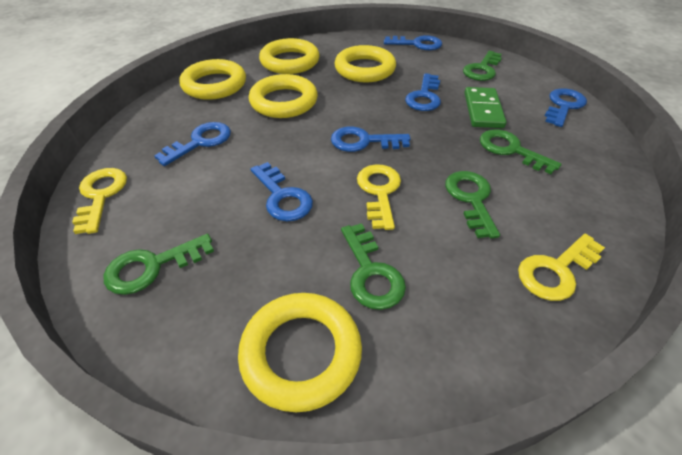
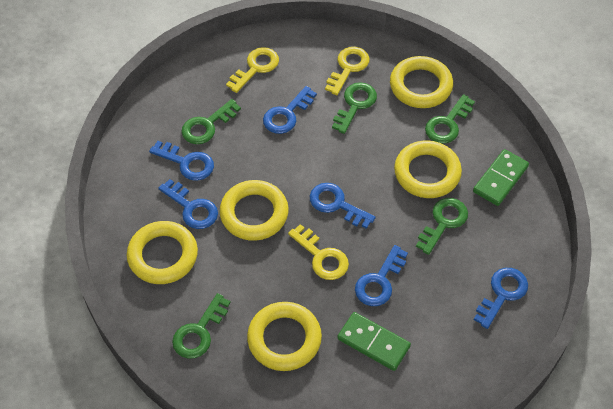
green domino: [464,87,506,128] = 1 -> [337,312,411,371] [473,149,529,206] = 2

